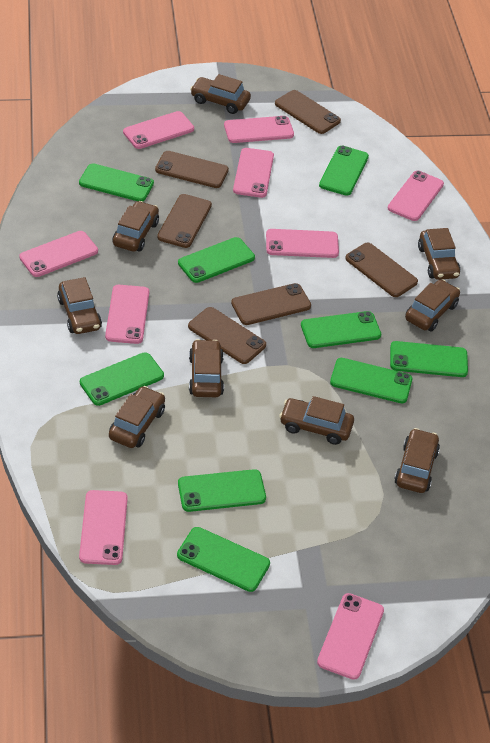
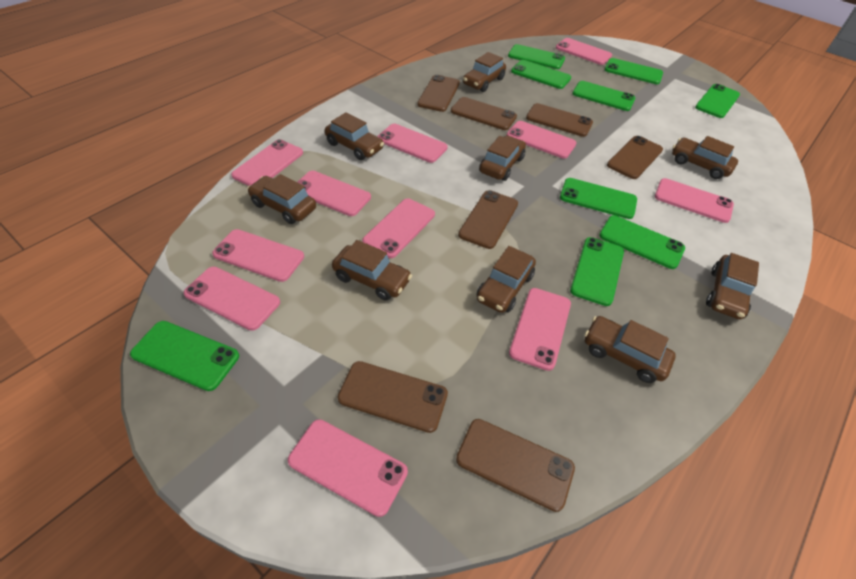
brown phone: [155,151,229,188] [157,194,212,248] [188,307,266,364] [231,283,311,325] [275,90,341,134] [345,243,418,297] = 6 -> [338,361,448,433] [417,75,460,112] [451,97,517,130] [456,419,575,512] [458,190,518,249] [526,103,593,137] [607,136,663,179] = 7
pink phone: [19,231,98,277] [79,490,128,565] [105,285,149,344] [123,111,194,149] [224,116,294,143] [233,148,274,198] [266,229,339,258] [317,593,384,680] [388,171,444,221] = 9 -> [184,267,280,331] [212,229,304,282] [231,139,303,186] [288,419,408,517] [298,171,371,216] [362,198,435,258] [377,124,448,163] [507,121,576,159] [509,288,571,371] [556,38,612,65] [655,178,734,223] = 11

